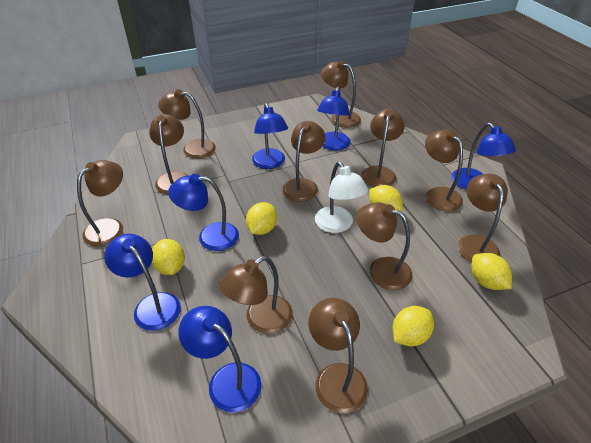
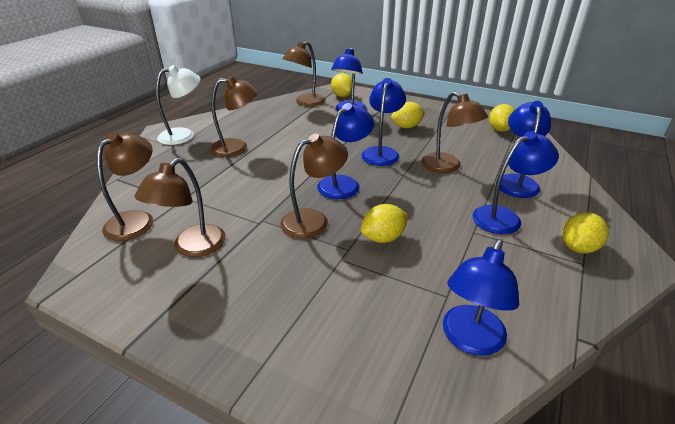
brown lamp: [77,160,123,247] [149,114,188,194] [158,89,216,159] [220,256,293,334] [282,121,326,202] [309,298,368,413] [321,60,361,128] [356,202,413,290] [361,109,405,187] [425,129,463,212] [458,174,508,263] = 11 -> [97,132,153,241] [135,158,226,257] [210,76,259,157] [280,134,348,239] [282,41,326,106] [421,91,488,173] = 6

